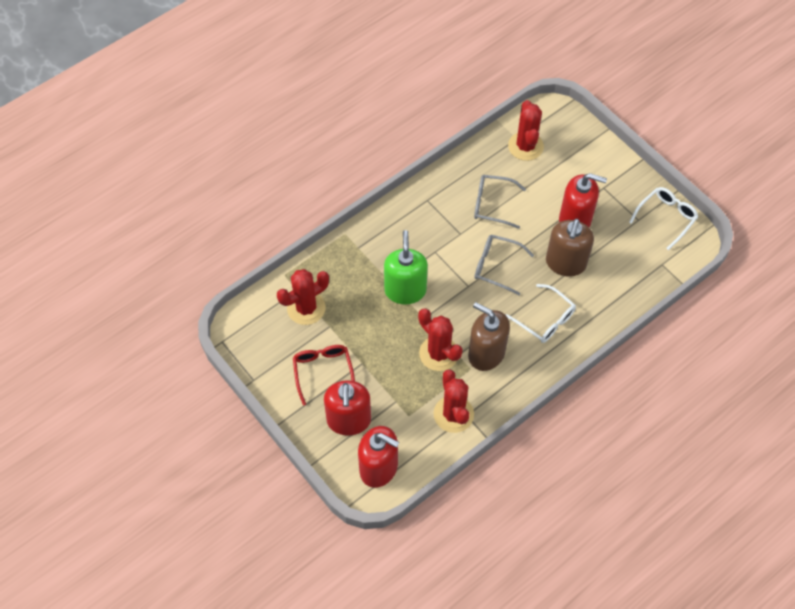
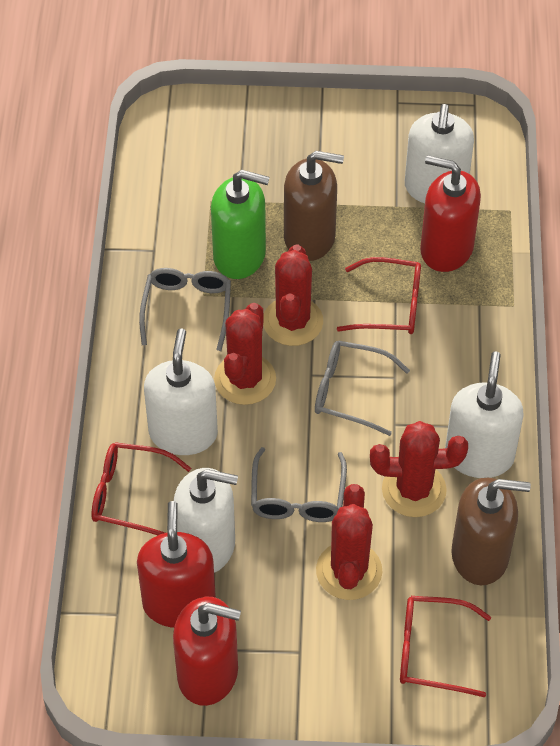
grey glasses: [474,175,526,229] [475,235,534,295] = 2 -> [139,268,231,351] [251,447,347,522] [315,340,410,436] = 3
red glasses: [293,345,355,406] = 1 -> [91,442,191,535] [337,257,421,334] [400,596,491,697] = 3
white glasses: [506,284,576,343] [629,187,698,250] = 2 -> none = 0
white soap dispenser: none = 0 -> [144,328,218,455] [174,468,238,573] [405,104,474,203] [445,351,524,478] = 4

